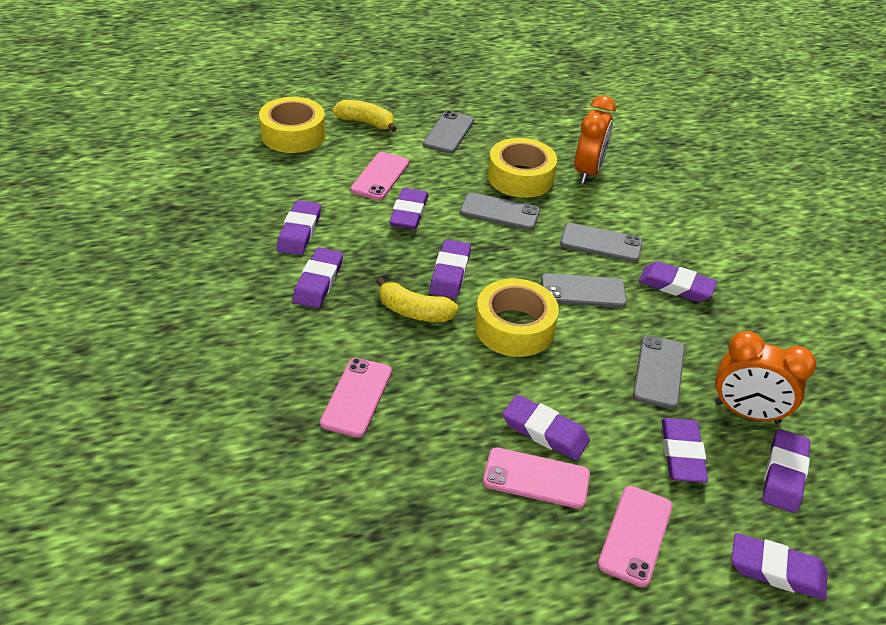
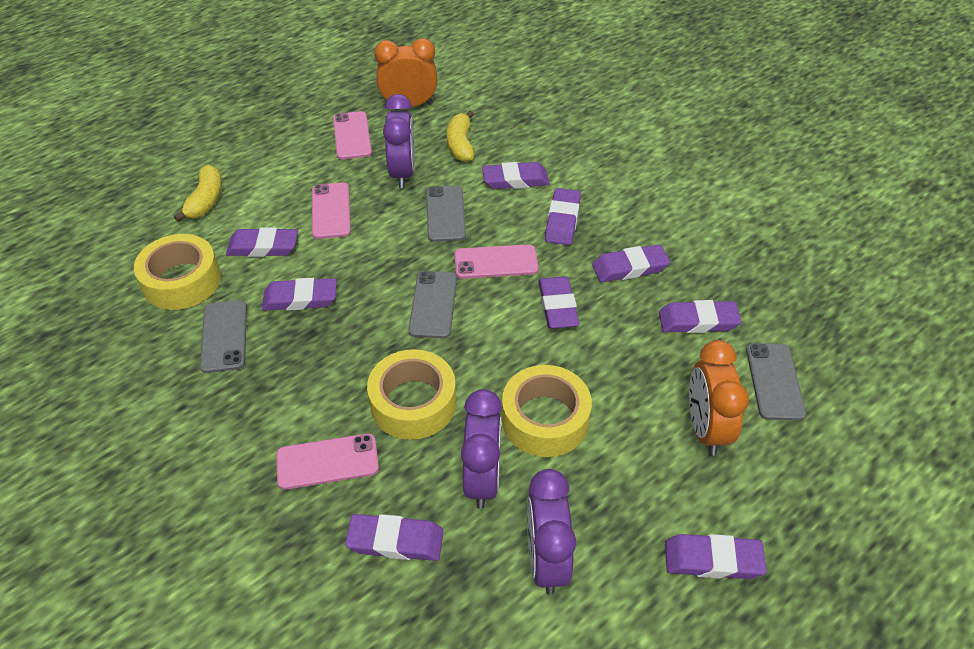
grey phone: [423,110,474,154] [460,192,540,230] [541,273,627,308] [560,223,643,262] [633,335,685,409] = 5 -> [200,300,247,373] [408,271,457,338] [426,186,466,242] [746,343,806,421] = 4
purple clock: none = 0 -> [383,94,415,188] [461,389,502,509] [527,469,576,595] = 3

